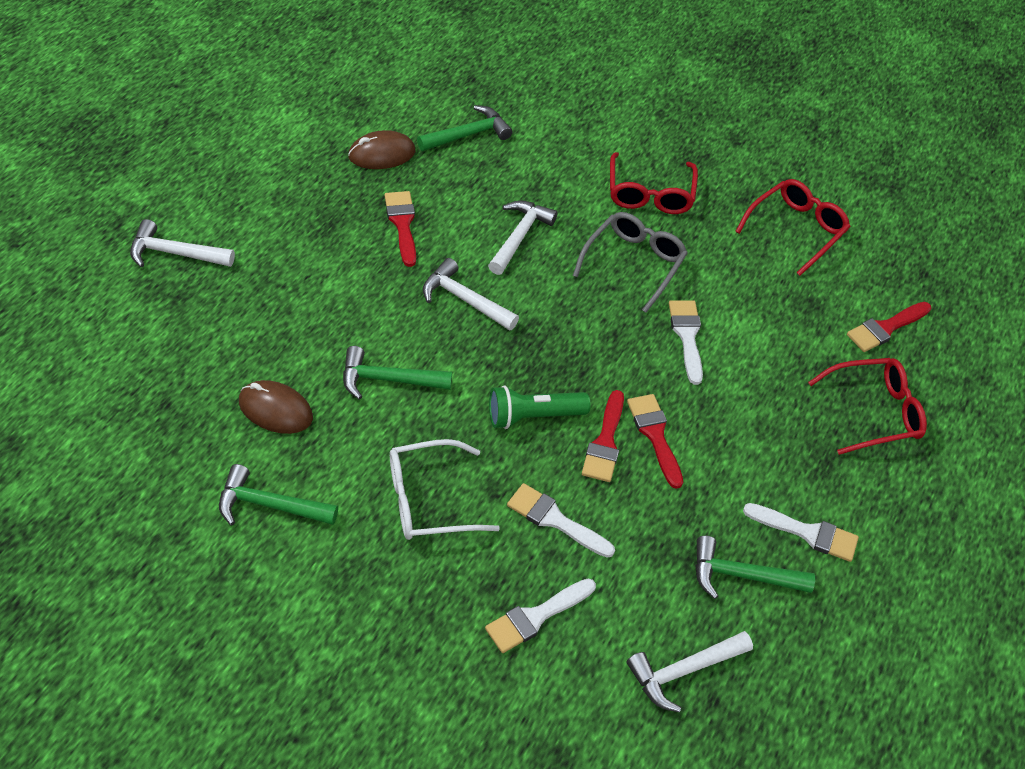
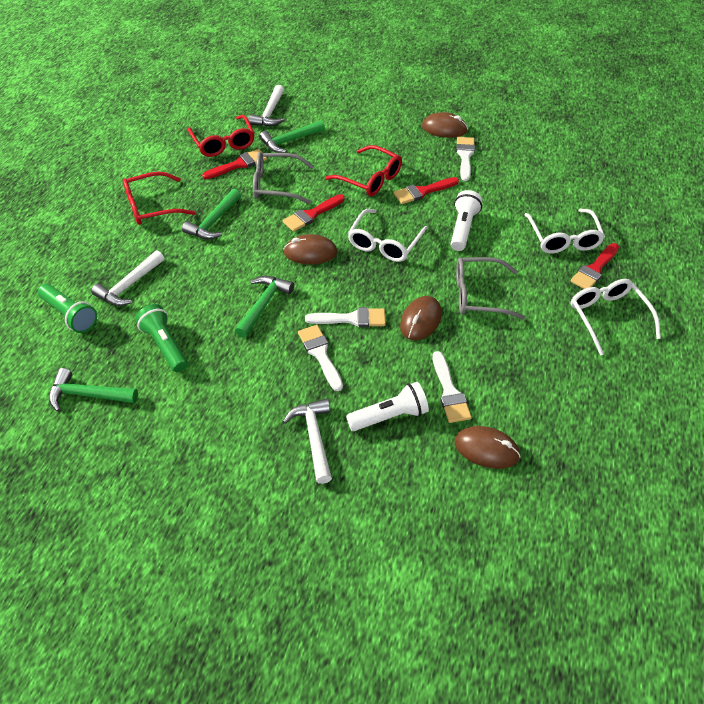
brown mouse: [239,380,313,434] [348,130,415,169] = 2 -> [283,234,337,265] [400,296,442,340] [422,112,468,138] [454,426,521,469] = 4
green flashlight: [489,385,590,429] = 1 -> [38,284,97,333] [135,304,188,372] = 2
grey glasses: [573,212,688,313] = 1 -> [253,152,314,204] [456,257,525,320] = 2
white flashlight: none = 0 -> [346,382,429,431] [451,190,482,251] = 2
white glasses: [390,439,500,540] = 1 -> [348,209,428,262] [525,209,605,253] [571,279,661,356] = 3
white hammer: [130,219,235,267] [423,258,519,331] [488,201,558,275] [627,631,753,713] = 4 -> [91,250,164,306] [248,85,284,127] [283,398,332,484] = 3

